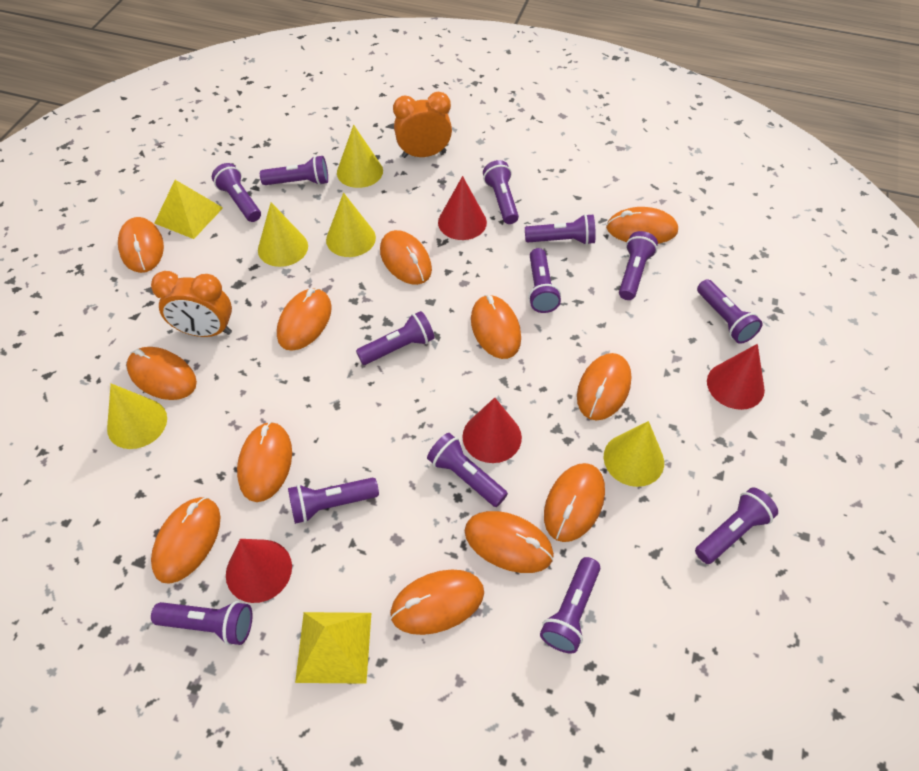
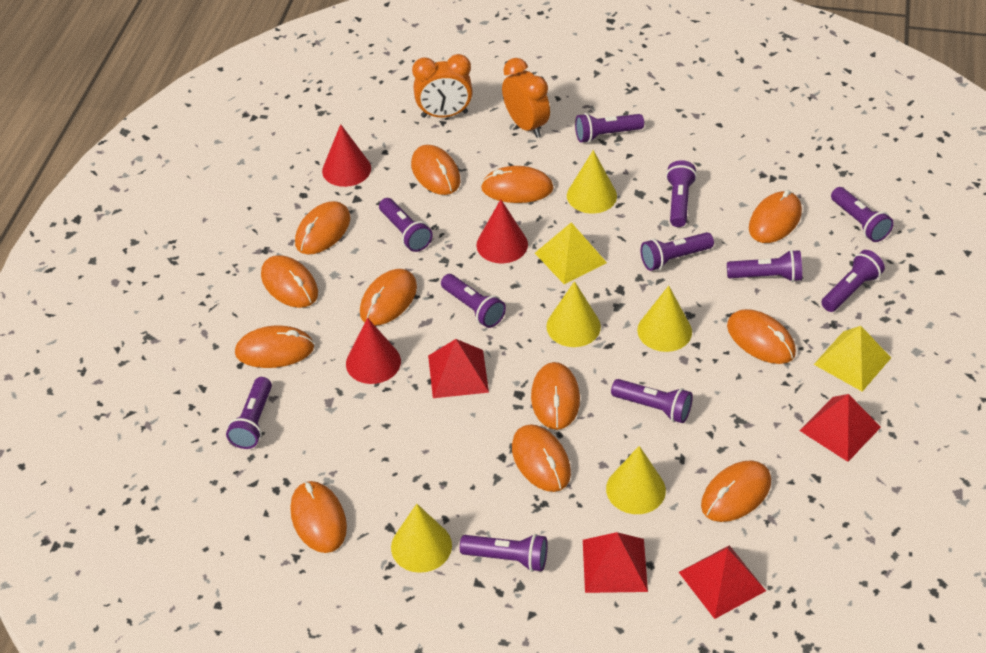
purple flashlight: [151,601,252,645] [212,163,261,222] [260,155,328,185] [288,478,379,524] [356,311,435,365] [427,433,508,507] [483,160,519,224] [525,214,596,245] [528,248,561,313] [540,557,600,654] [619,231,658,300] [695,487,778,564] [697,279,763,344] = 13 -> [226,377,272,449] [379,198,433,252] [441,274,506,328] [460,534,547,572] [575,113,644,143] [611,379,693,423] [640,232,714,271] [666,160,697,227] [727,250,802,282] [821,250,885,312] [831,187,894,242] = 11
red cone: [226,539,292,603] [438,176,487,240] [462,398,522,463] [707,344,765,410] = 4 -> [322,124,371,187] [346,318,401,384] [476,199,528,263] = 3
red pyramid: none = 0 -> [428,339,489,398] [583,532,648,593] [679,545,766,619] [799,394,881,462] = 4

